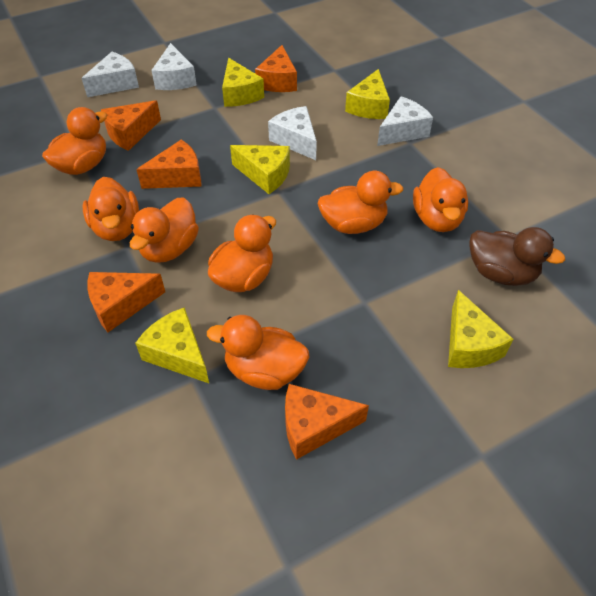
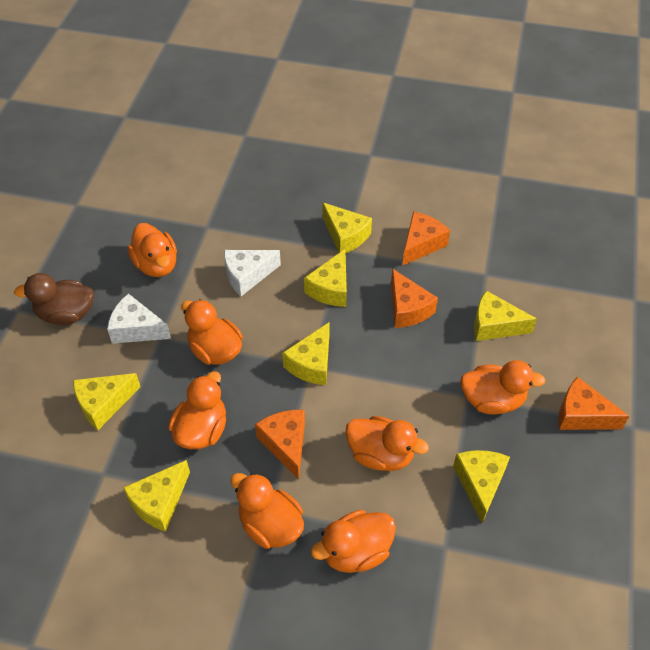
orange cheese: [88,272,165,332] [101,100,161,151] [136,139,202,189] [255,45,297,92] [285,384,369,460] = 5 -> [255,410,305,480] [391,268,438,328] [402,211,450,266] [558,377,629,430] = 4
white cheese: [81,52,139,97] [151,43,197,90] [268,106,317,160] [377,96,433,146] = 4 -> [107,294,171,344] [224,250,281,296] = 2
yellow cheese: [135,307,209,383] [222,58,264,107] [230,145,290,194] [345,69,390,119] [448,290,513,368] = 5 -> [73,373,141,430] [123,460,190,532] [282,322,329,385] [304,249,347,307] [322,202,372,253] [453,450,510,523] [474,291,537,341] = 7

